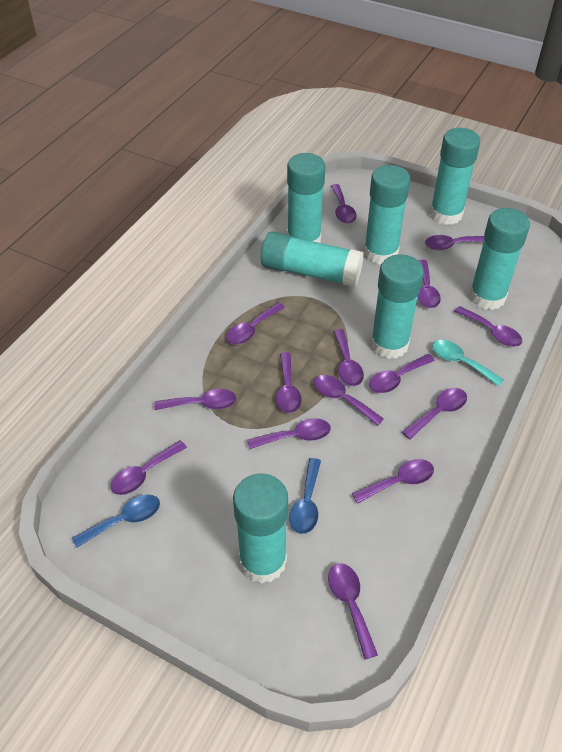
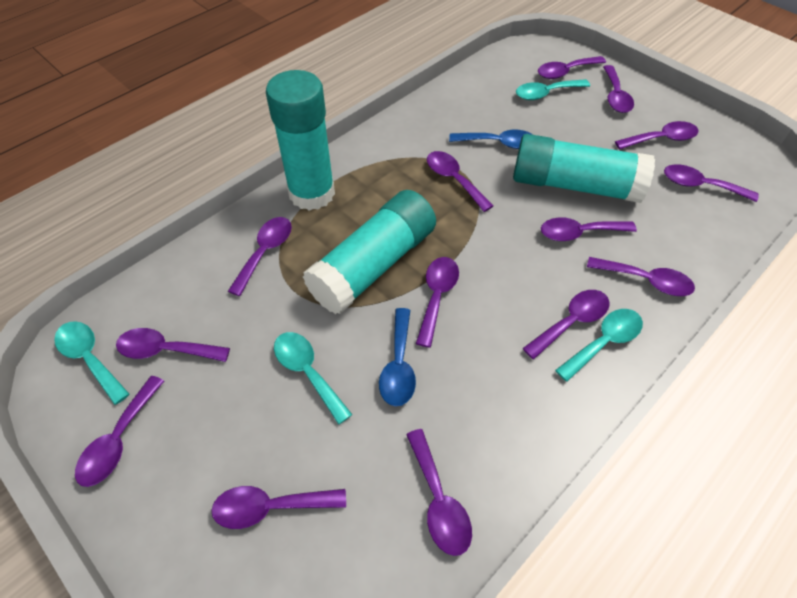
purple spoon: [111,440,187,495] [154,389,236,410] [226,303,285,345] [247,418,331,449] [276,352,302,413] [314,375,384,426] [328,563,378,660] [331,184,357,223] [333,329,364,386] [352,459,434,504] [369,354,435,393] [402,388,467,439] [418,260,441,308] [425,235,484,250] [454,306,522,347] = 15 -> [75,376,164,487] [116,328,230,362] [211,486,346,529] [228,217,292,296] [406,429,472,556] [416,257,459,348] [427,151,493,212] [523,290,610,359] [538,56,606,79] [541,217,637,241] [587,257,695,296] [603,65,634,113] [615,121,698,149] [664,164,759,202] = 14
turquoise glue stick: [233,473,288,583] [261,231,364,287] [287,153,325,243] [364,165,410,265] [371,254,424,359] [430,128,480,225] [469,208,530,310] = 7 -> [266,70,335,211] [303,190,436,314] [513,134,655,203] = 3
turquoise spoon: [432,340,504,386] = 1 -> [54,321,130,405] [274,332,353,424] [516,79,590,100] [555,309,643,382] = 4

